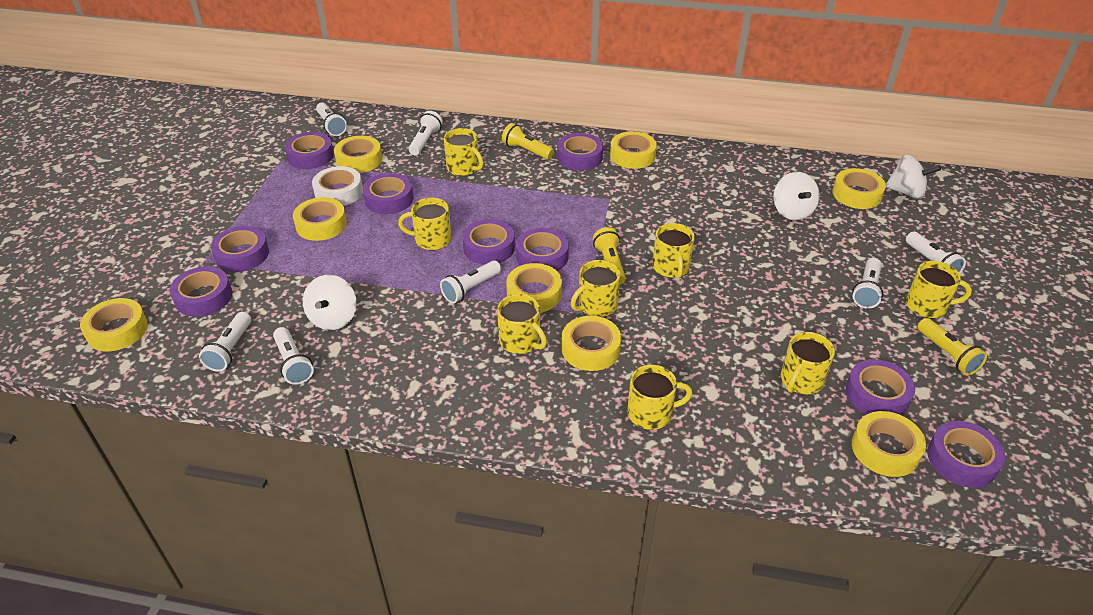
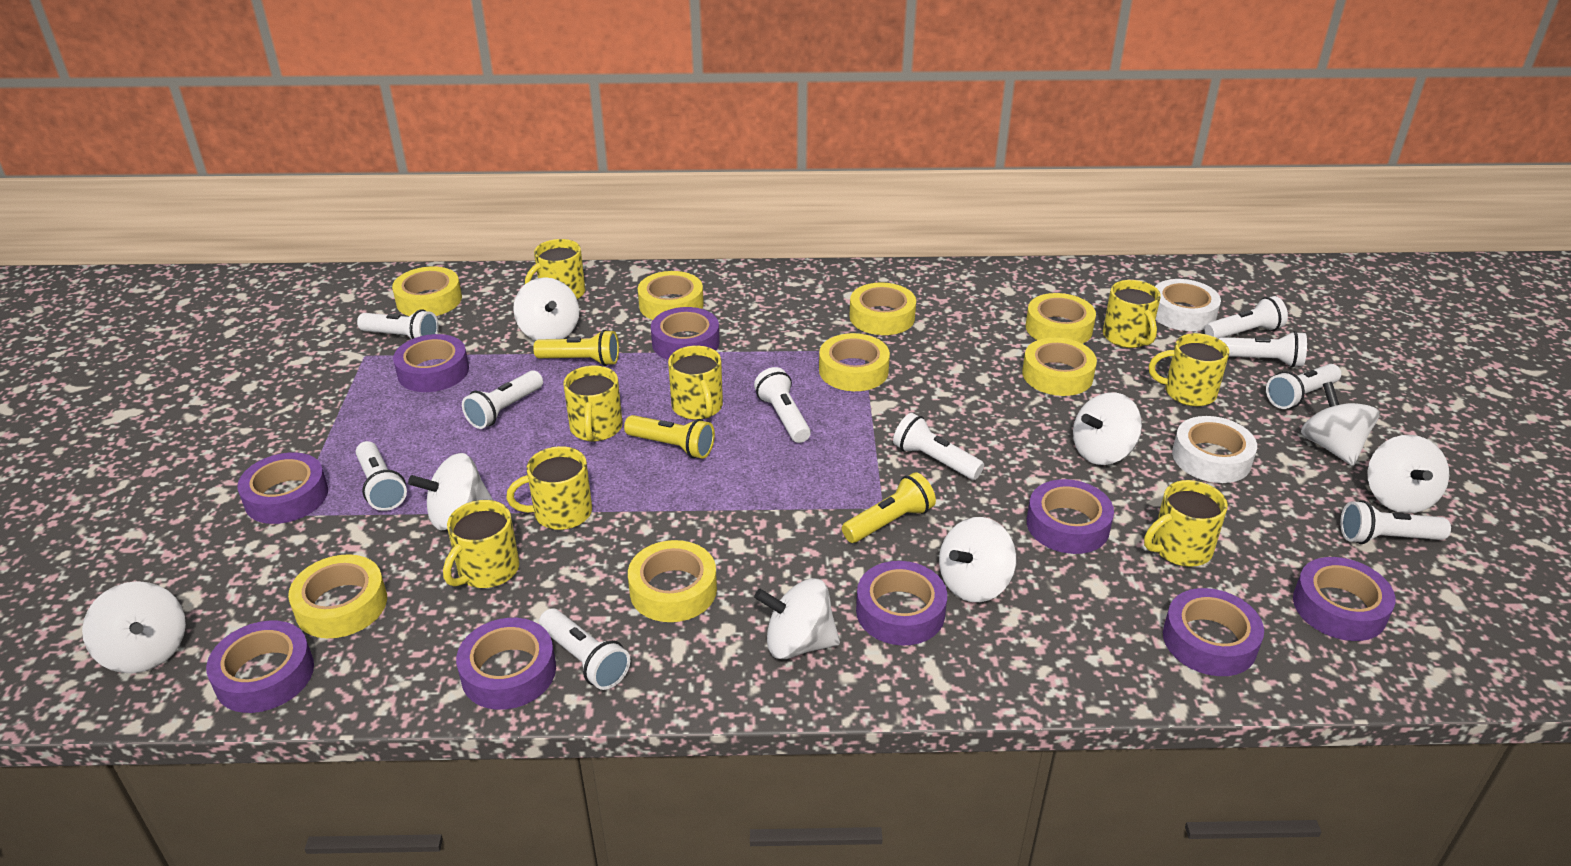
white flashlight: [199,312,251,372] [273,327,314,385] [316,103,347,136] [409,111,443,156] [440,260,501,304] [852,258,883,309] [906,232,966,274] = 7 -> [356,441,407,511] [357,309,439,339] [462,371,543,429] [539,609,630,690] [754,367,811,443] [893,413,984,480] [1204,296,1288,338] [1218,331,1307,368] [1266,364,1341,409] [1340,500,1451,544] = 10
white spinning top: [303,275,357,330] [773,172,820,220] [886,155,941,199] = 3 -> [82,581,186,673] [408,453,494,530] [513,277,579,340] [754,578,840,659] [939,517,1017,602] [1073,392,1142,465] [1301,382,1380,466] [1367,435,1449,513] = 8
white tape: [312,166,363,206] = 1 -> [1155,279,1221,331] [1172,416,1257,483] = 2

